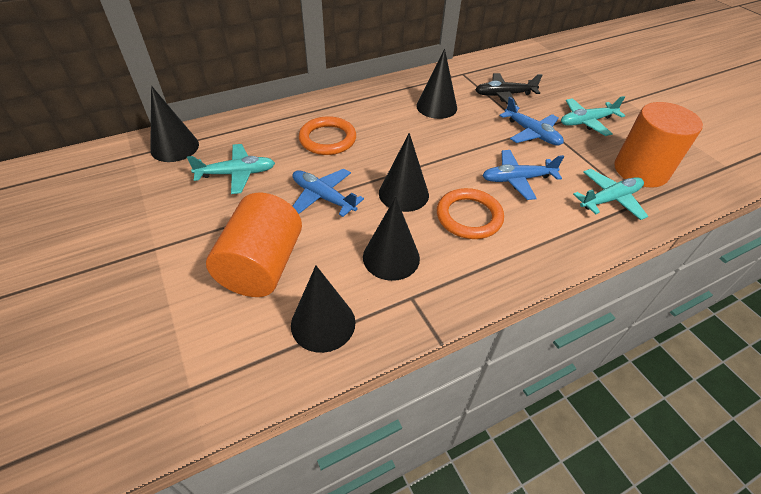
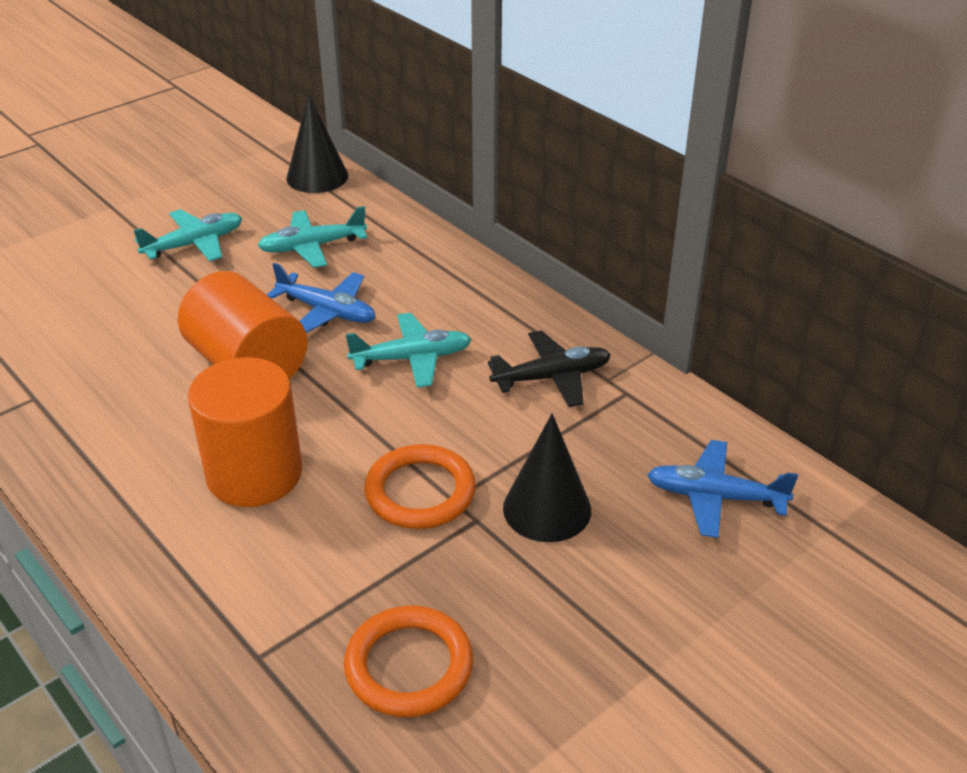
black cone: [150,86,199,162] [291,265,356,353] [363,197,420,281] [379,133,429,212] [416,49,457,119] = 5 -> [286,94,348,193] [503,413,591,542] = 2
blue plane: [292,169,364,217] [482,150,564,200] [499,97,564,146] = 3 -> [267,263,375,333] [647,440,798,538] = 2

